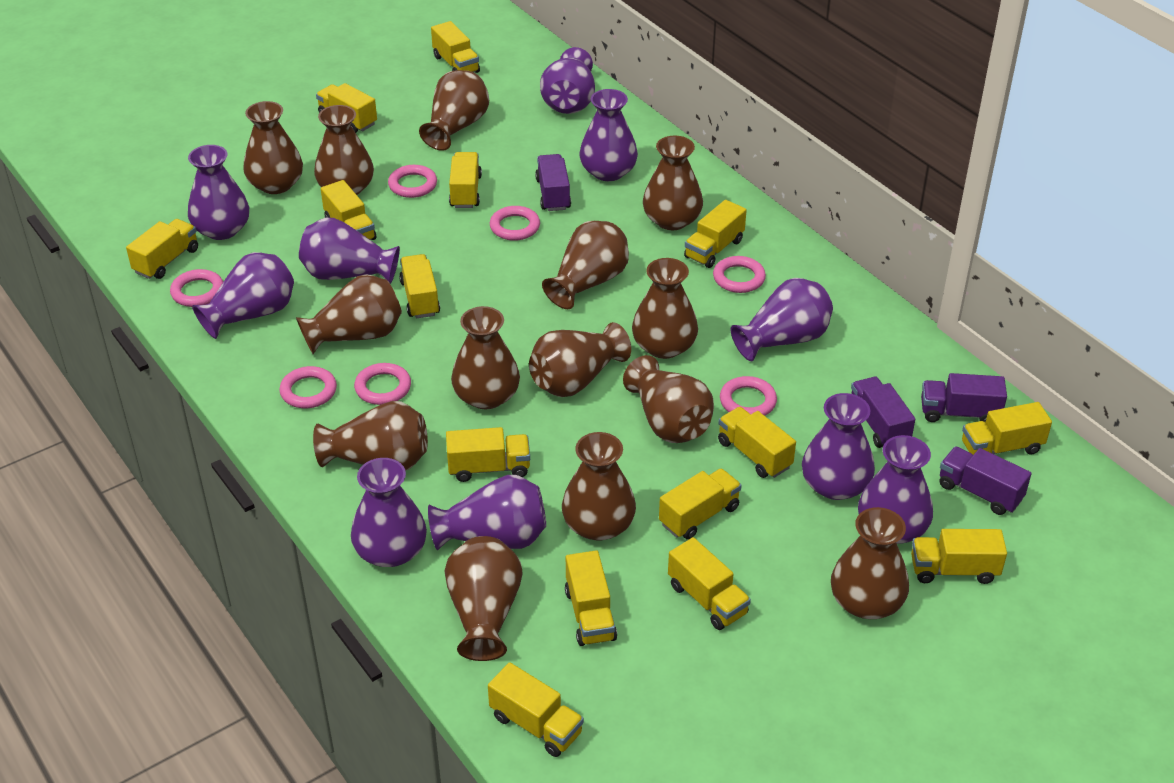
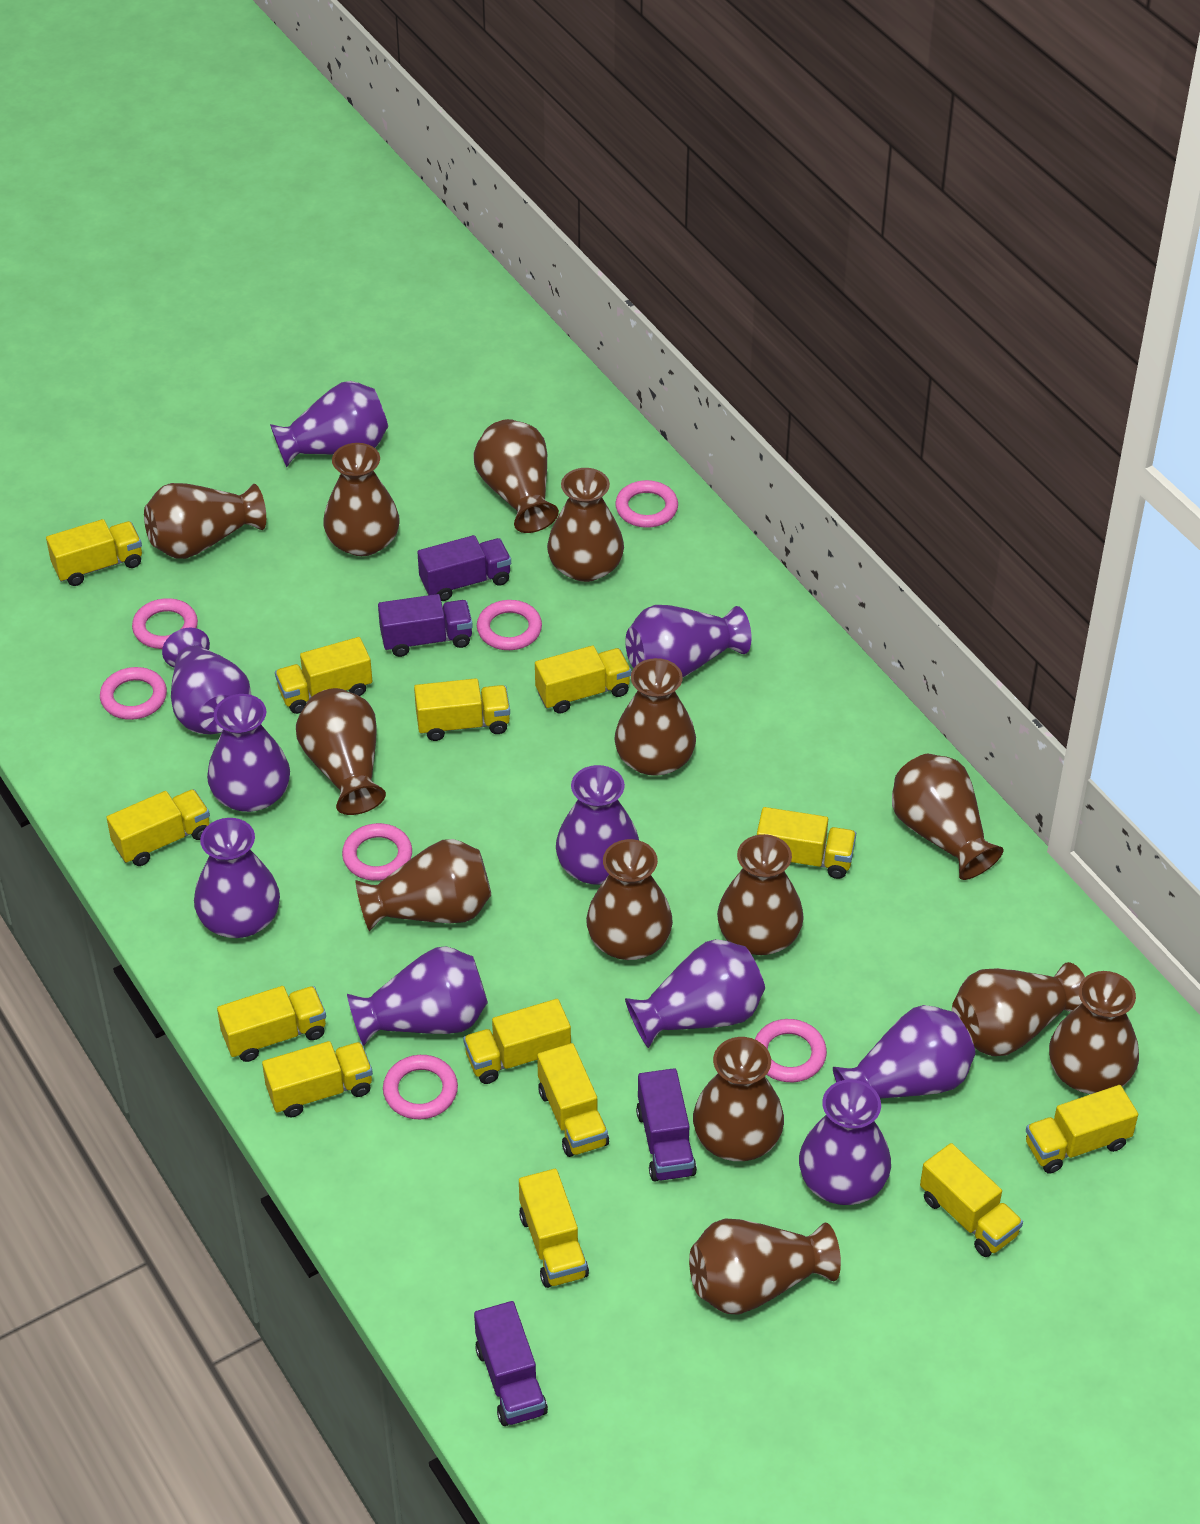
yellow truck: [126,219,198,279] [316,83,377,133] [321,180,376,240] [399,254,440,319] [431,21,480,73] [446,427,530,482] [449,152,482,208] [488,662,584,757] [565,550,617,646] [659,468,742,540] [668,537,751,630] [684,200,747,268] [718,407,796,478] [911,529,1007,584] [962,402,1052,455] = 15 -> [46,519,142,586] [106,789,210,866] [217,986,326,1062] [262,1041,373,1117] [275,637,372,714] [414,678,510,741] [463,999,571,1084] [519,1169,589,1288] [535,645,631,714] [537,1043,609,1157] [757,807,856,879] [920,1143,1023,1257] [1026,1085,1138,1174] = 13

